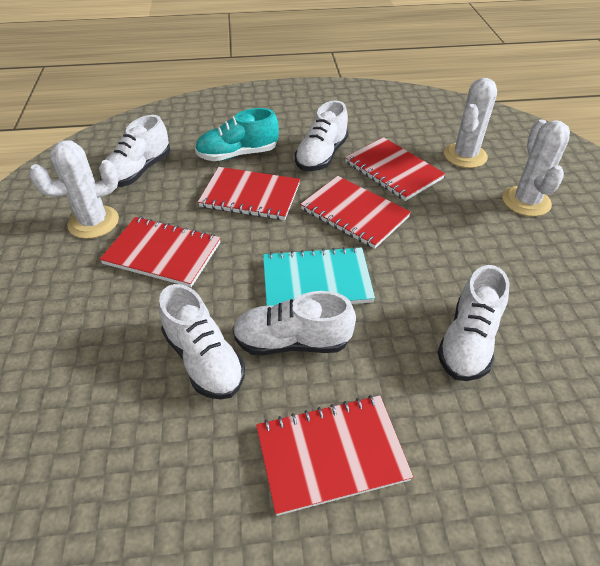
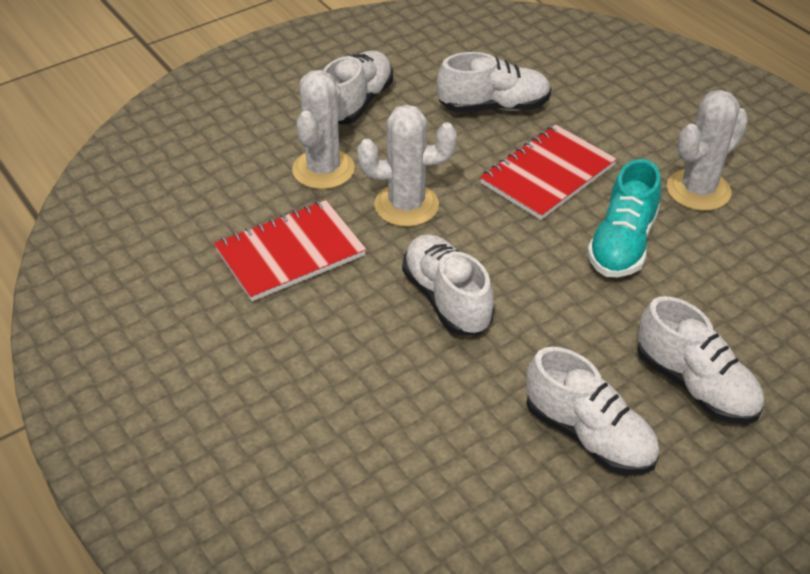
red notebook: [100,217,220,287] [198,167,300,220] [256,395,413,516] [300,176,411,249] [345,137,445,201] = 5 -> [214,200,366,301] [480,125,617,220] = 2
turquoise notebook: [263,246,375,306] = 1 -> none = 0

